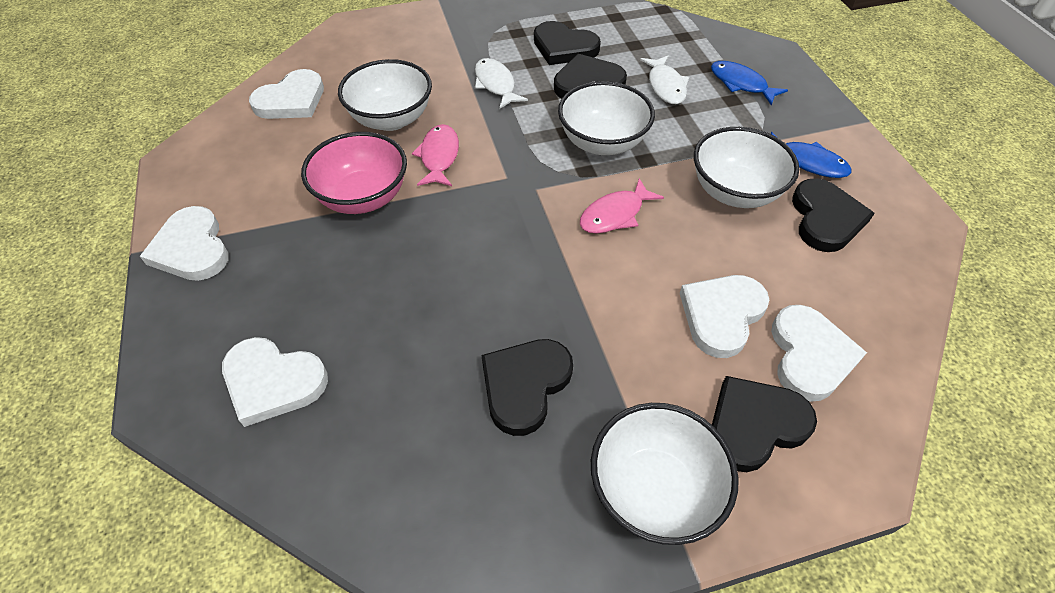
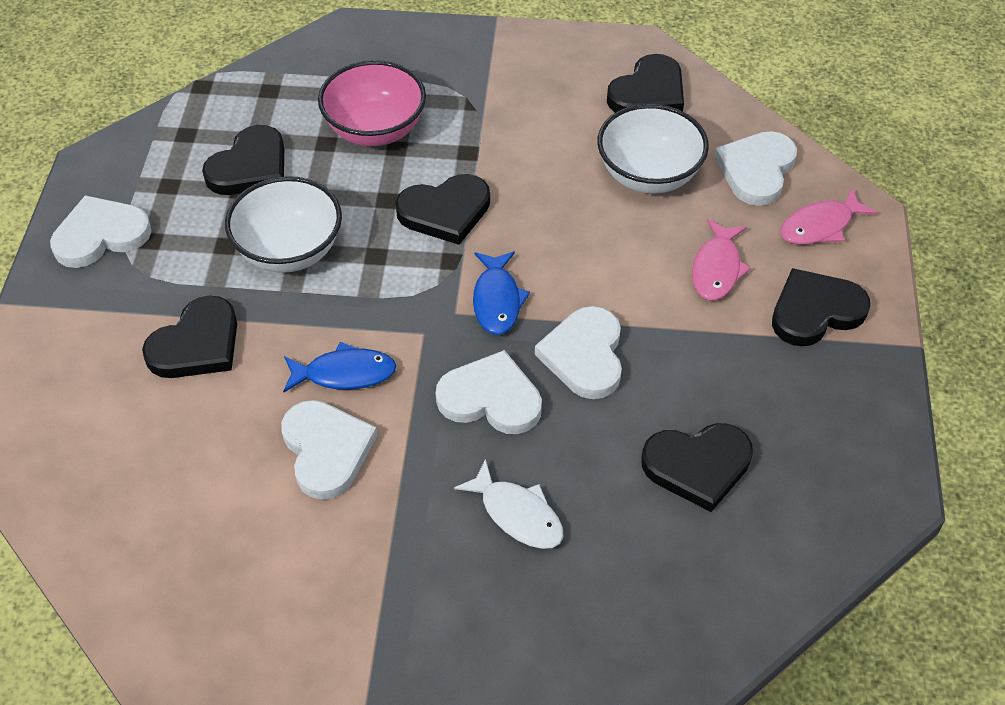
black heart: [482,339,573,436] [534,21,601,65] [554,54,627,98] [712,376,817,472] [792,178,874,252] = 5 -> [142,296,237,378] [202,125,284,195] [395,174,490,245] [607,54,684,113] [641,423,753,512] [772,268,870,347] = 6
white bowl: [338,59,432,131] [558,81,655,155] [591,403,739,545] [694,127,799,208] = 4 -> [225,176,342,273] [597,104,709,194] = 2
white fish: [475,58,528,109] [640,55,689,104] = 2 -> [454,459,563,549] = 1

